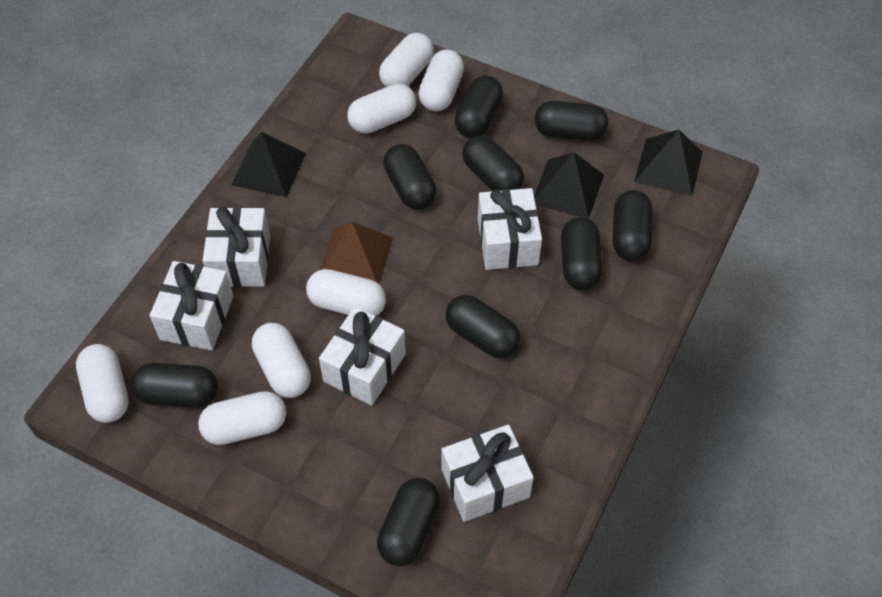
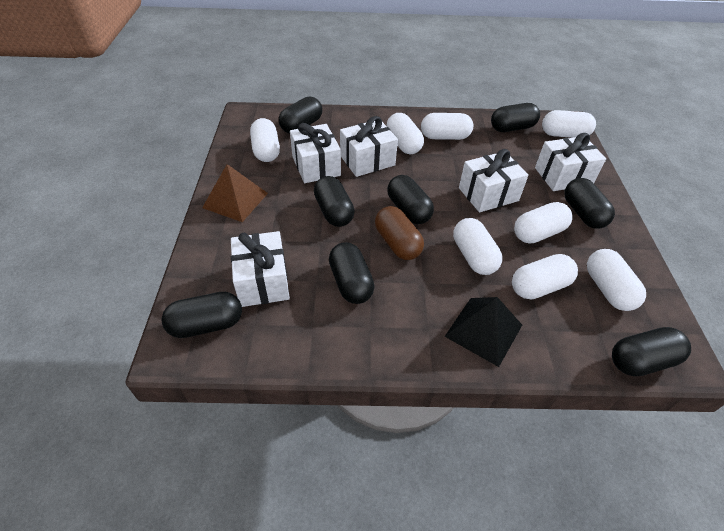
black capsule: [131,363,218,408] [377,478,440,566] [383,144,436,209] [445,295,520,358] [455,76,503,138] [462,135,524,191] [534,101,608,141] [561,217,602,290] [613,190,652,261] = 9 -> [162,292,242,338] [279,96,322,134] [314,176,355,227] [329,242,375,304] [387,175,434,224] [491,103,540,132] [564,178,615,229] [612,327,691,376] = 8
black pyramid: [231,132,306,197] [534,152,604,219] [634,130,703,196] = 3 -> [444,297,522,367] = 1
brown capsule: none = 0 -> [375,206,424,260] = 1
white capsule: [76,344,129,423] [198,391,286,445] [252,323,311,398] [306,269,386,316] [347,84,416,134] [379,33,434,87] [418,49,464,111] = 7 -> [250,118,280,162] [386,113,424,154] [421,113,473,140] [453,218,502,275] [512,254,578,299] [514,202,572,243] [542,110,596,138] [587,249,646,311] = 8

